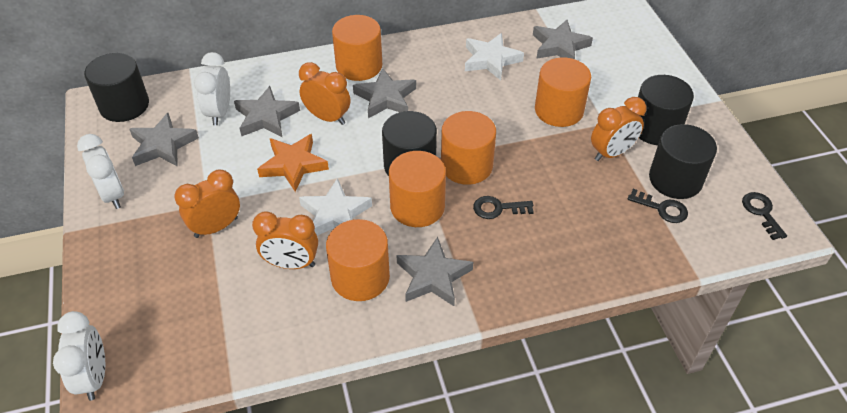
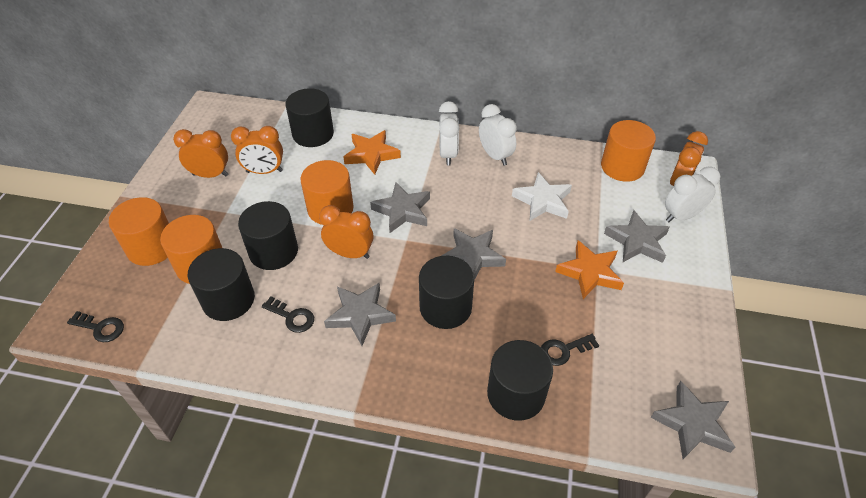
black cylinder: [84,53,149,122] [382,111,437,176] [638,75,694,145] [649,124,717,199] = 4 -> [188,248,255,321] [238,201,298,270] [286,88,334,147] [419,256,474,329] [487,340,553,421] = 5
orange cylinder: [326,219,390,301] [332,15,382,81] [389,151,446,227] [441,111,496,185] [535,57,591,127] = 5 -> [109,197,169,266] [160,215,222,284] [301,160,354,225] [601,120,656,182] = 4
orange star: [257,134,329,192] = 1 -> [343,130,401,175] [555,241,624,299] = 2
white star: [299,178,372,236] [465,33,524,80] = 2 -> [512,172,572,221] = 1

